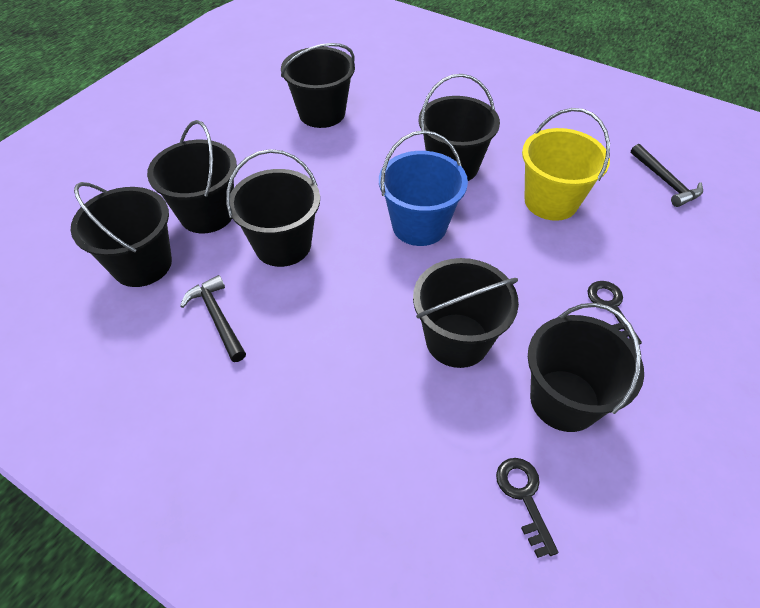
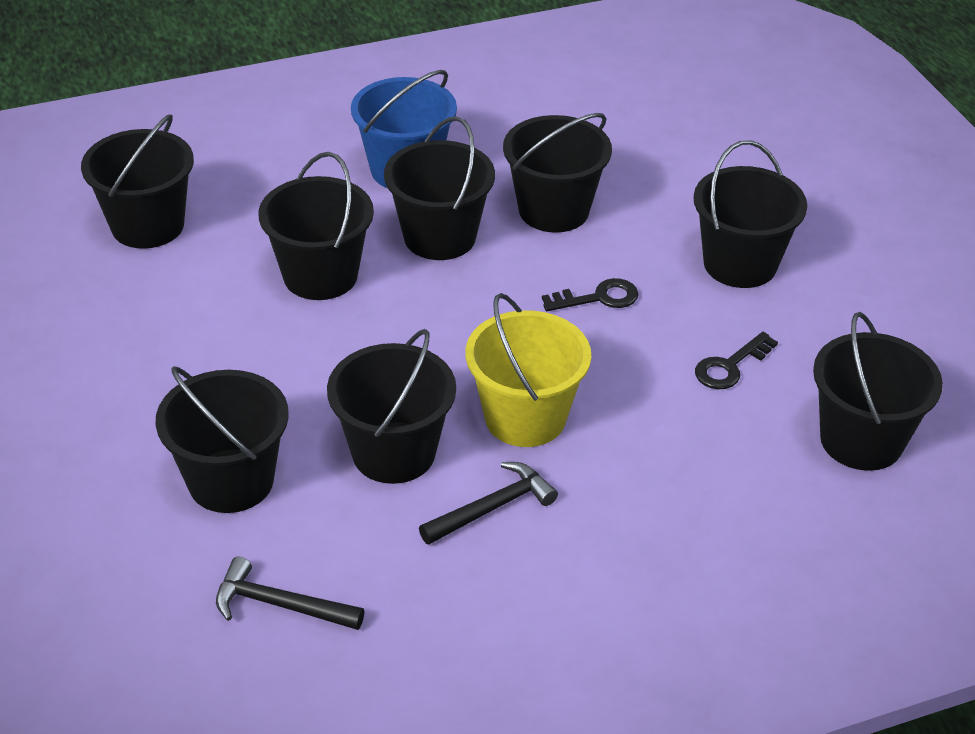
black bucket: [71,182,172,287] [147,120,237,233] [226,149,320,267] [281,43,355,128] [413,258,519,368] [419,74,500,181] [528,303,644,432] = 7 -> [81,114,194,249] [156,366,289,513] [258,152,374,300] [327,329,456,484] [384,116,495,260] [503,113,612,233] [693,140,807,288] [813,312,943,471] = 8

